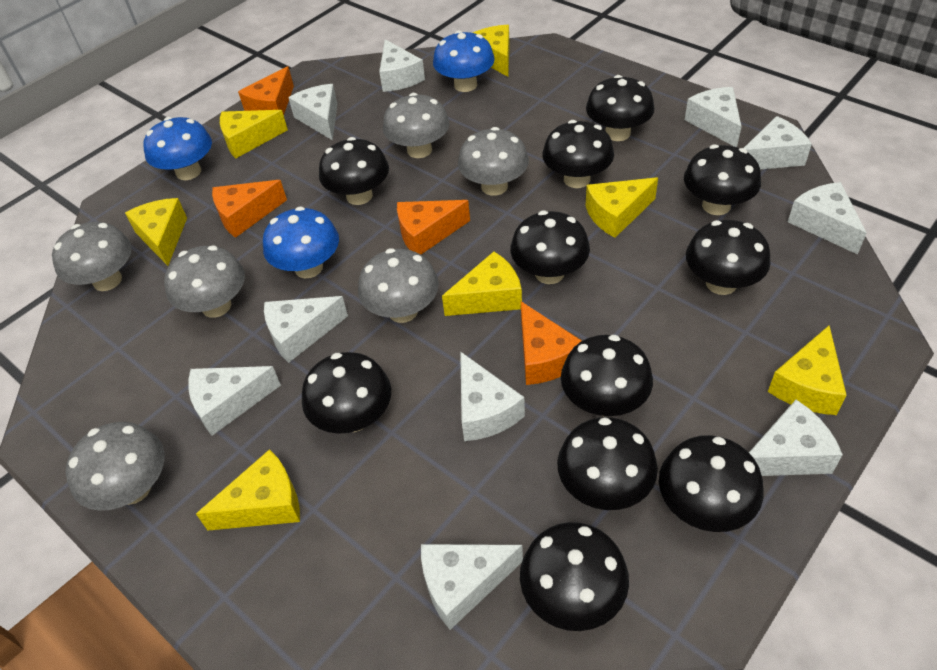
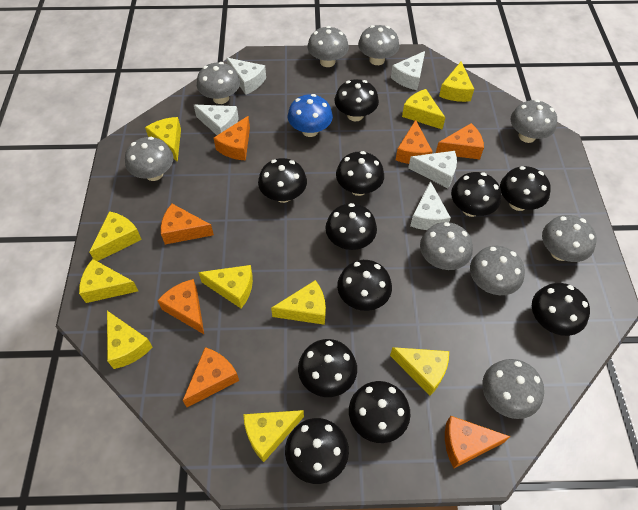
blue mushroom: [143,117,212,180] [263,206,339,279] [433,31,495,92] = 3 -> [288,94,333,137] = 1
grey mushroom: [52,222,132,291] [66,422,165,511] [164,245,245,318] [358,248,439,323] [383,93,449,158] [458,127,529,196] = 6 -> [125,137,174,181] [197,62,240,104] [307,26,349,67] [358,25,399,65] [420,222,473,270] [470,246,525,295] [482,359,544,419] [511,100,557,143] [542,215,596,262] = 9
orange cheese: [212,180,287,238] [238,66,294,115] [397,200,470,254] [521,301,582,385] = 4 -> [157,279,204,334] [161,204,214,244] [183,347,239,407] [214,116,250,161] [396,120,433,164] [436,123,484,160] [445,416,511,468] = 7
white cheese: [188,366,281,436] [264,296,348,363] [288,84,337,140] [379,39,425,92] [421,544,523,630] [460,351,525,441] [685,87,742,147] [744,116,812,169] [749,400,843,476] [788,182,867,255] = 10 -> [194,104,239,135] [226,58,266,95] [391,51,425,90] [408,151,457,188] [410,181,451,230] = 5
yellow cheese: [125,198,187,266] [196,449,300,530] [220,110,288,158] [442,252,522,316] [473,25,510,77] [586,177,658,238] [768,325,847,415] = 7 -> [79,259,138,303] [89,211,142,261] [107,311,153,369] [145,117,181,162] [198,265,253,308] [243,410,304,462] [271,280,326,325] [390,347,449,396] [402,89,445,129] [439,61,474,102] = 10

